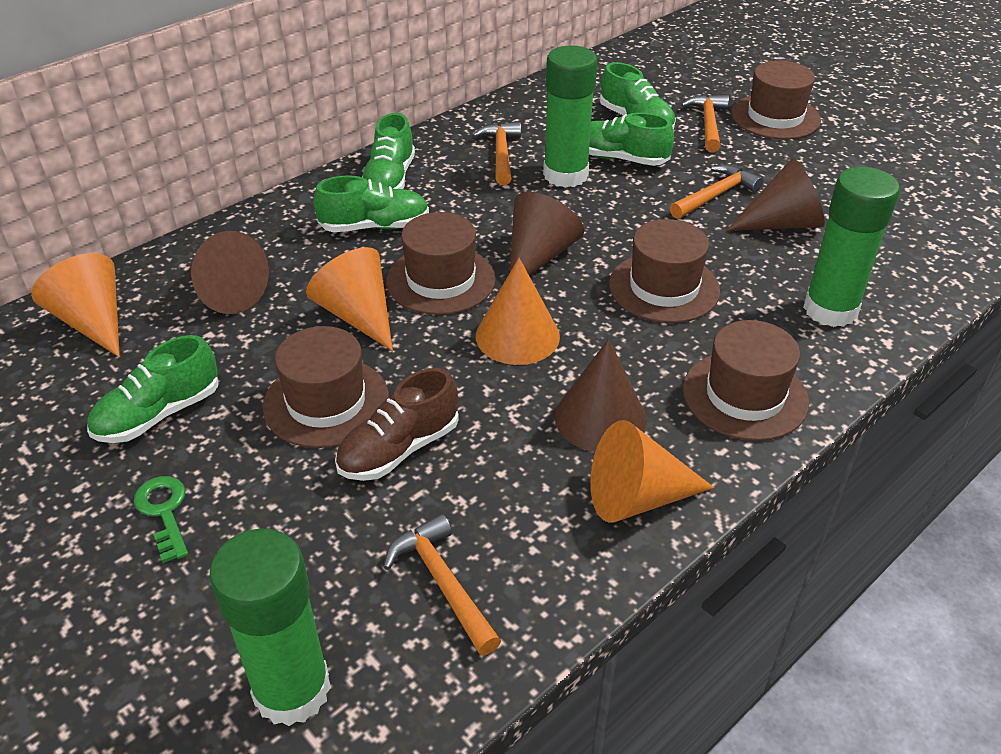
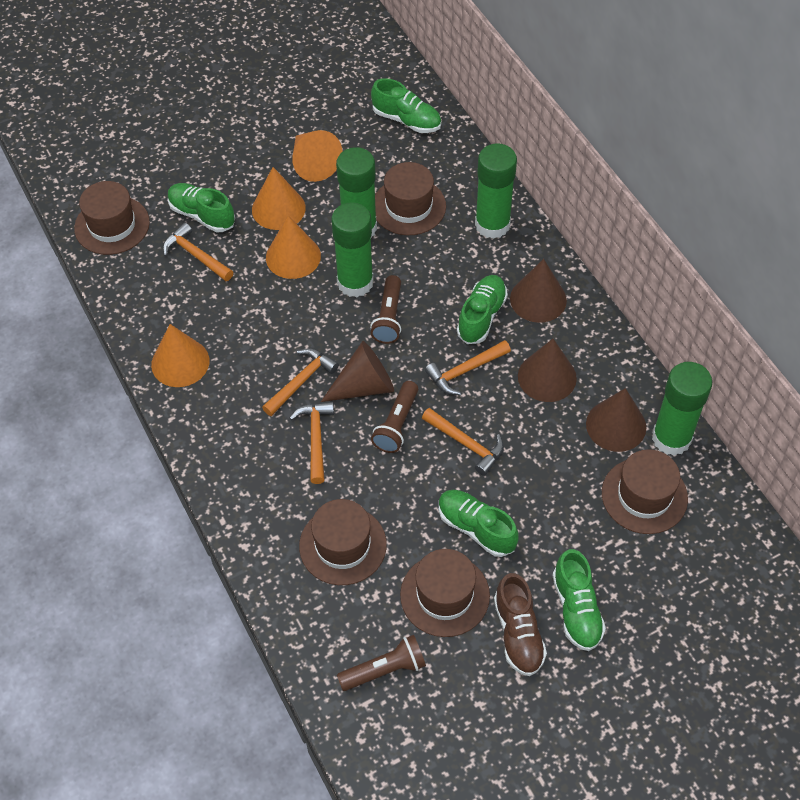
brown flashlight: none = 0 -> [337,635,426,691] [370,275,401,344] [371,381,418,453] = 3
green glue stick: [210,528,331,726] [543,45,597,188] [803,167,900,327] = 3 -> [331,202,374,297] [336,147,377,237] [475,143,517,239] [652,362,712,456] = 4
green key: [134,476,188,563] = 1 -> none = 0
orange hammer: [384,514,501,655] [472,122,521,185] [670,165,763,219] [681,94,729,152] = 4 -> [163,223,233,281] [262,348,339,416] [290,401,334,484] [422,408,504,476] [425,340,511,395] = 5

